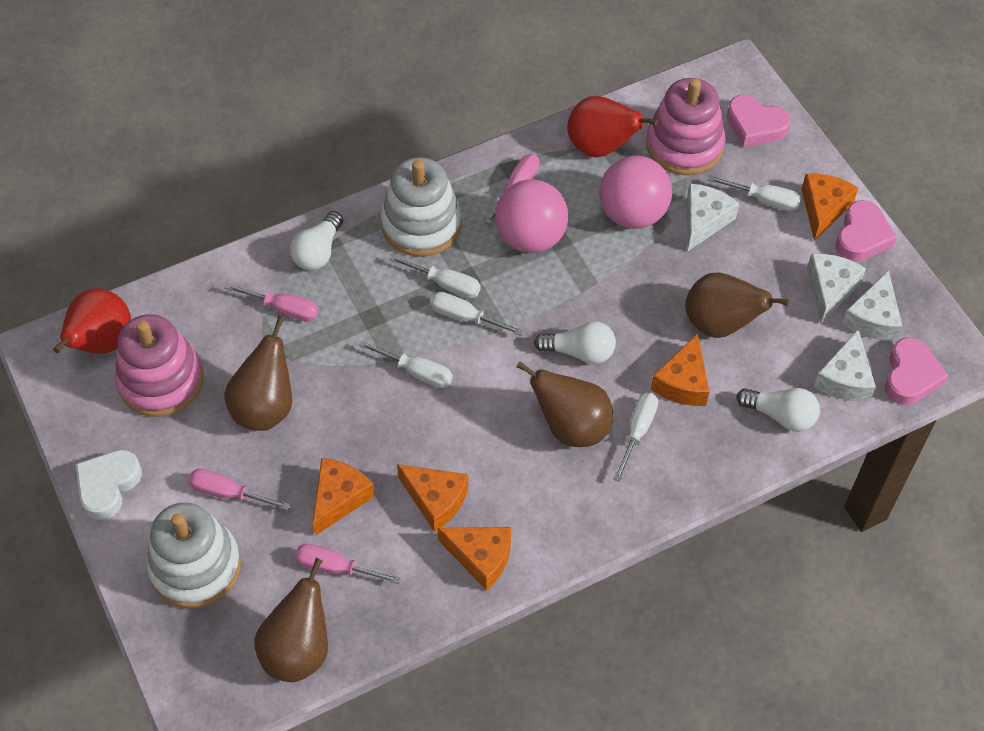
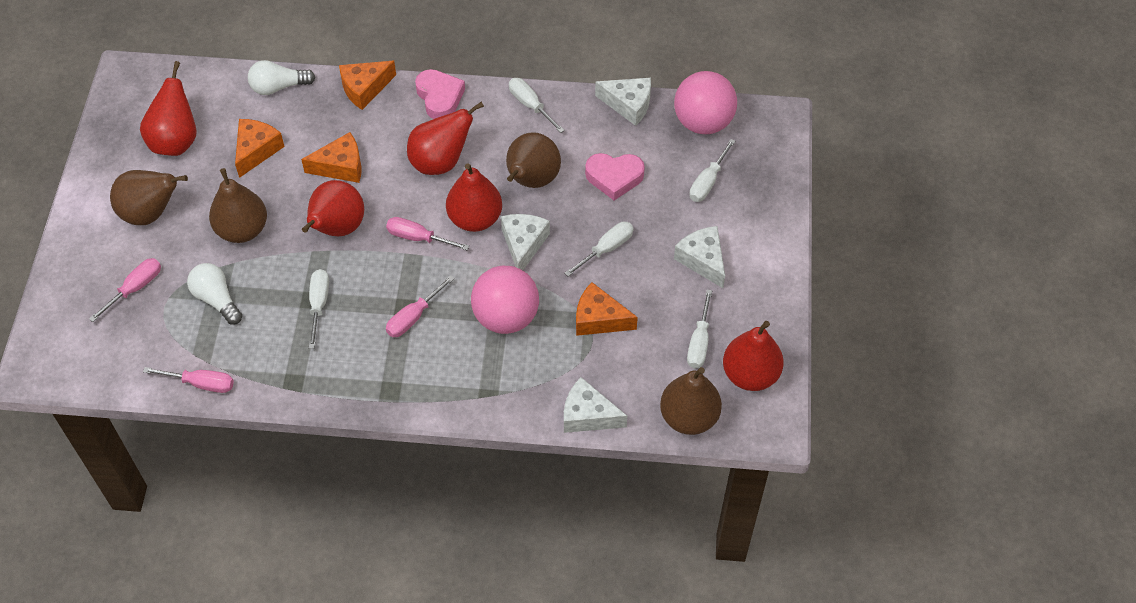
orange cheese: [313,458,375,536] [397,464,468,532] [438,527,511,591] [651,333,709,406] [801,174,858,241] = 5 -> [235,119,285,178] [301,132,362,183] [339,61,396,110] [576,282,638,336] = 4
pink heart: [727,95,791,147] [836,200,897,262] [885,337,949,405] = 3 -> [415,69,465,119] [585,153,645,200] = 2
pink stacking toy: [115,314,204,417] [646,78,725,175] = 2 -> none = 0
red pear: [53,289,131,354] [567,96,658,157] = 2 -> [140,61,197,156] [302,180,364,236] [407,102,484,175] [446,163,502,232] [723,321,784,391] = 5
white heart: [75,450,142,520] = 1 -> none = 0
white light bulb: [290,211,343,270] [534,321,616,364] [736,388,820,432] = 3 -> [187,263,242,325] [248,60,315,95] = 2
white stacking toy: [146,502,241,608] [381,157,462,257] = 2 -> none = 0

